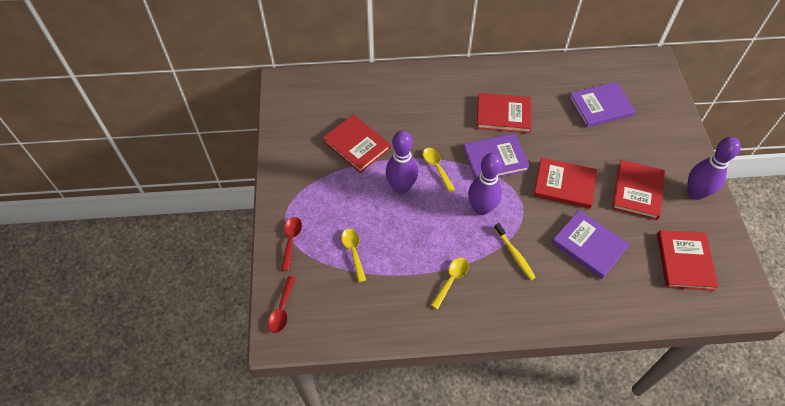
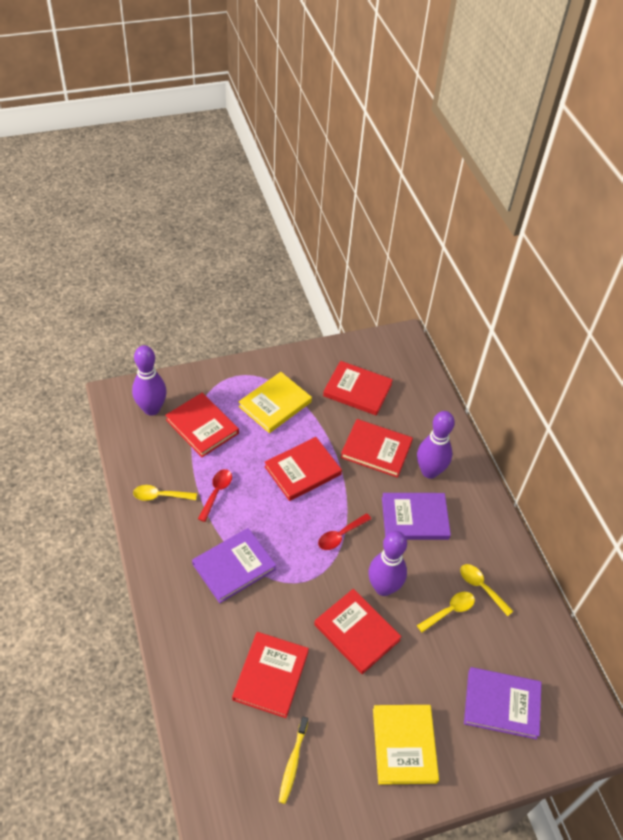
red book: [323,115,391,173] [477,93,531,133] [534,158,597,209] [612,160,665,220] [657,230,718,291] = 5 -> [165,393,239,457] [232,632,309,718] [264,437,342,501] [314,589,402,674] [323,361,393,416] [341,419,413,478] = 6
yellow book: none = 0 -> [238,372,312,433] [373,705,439,785] = 2

